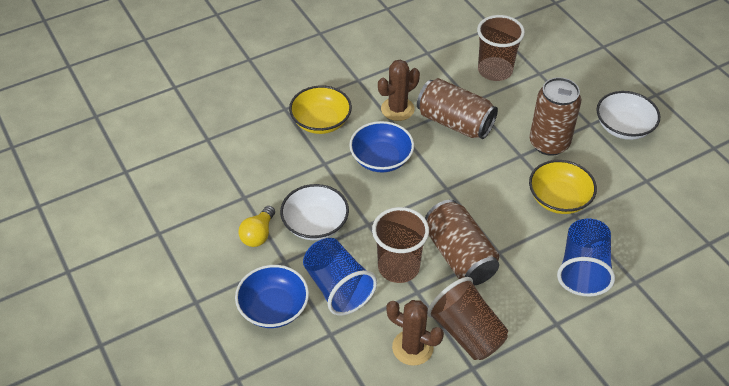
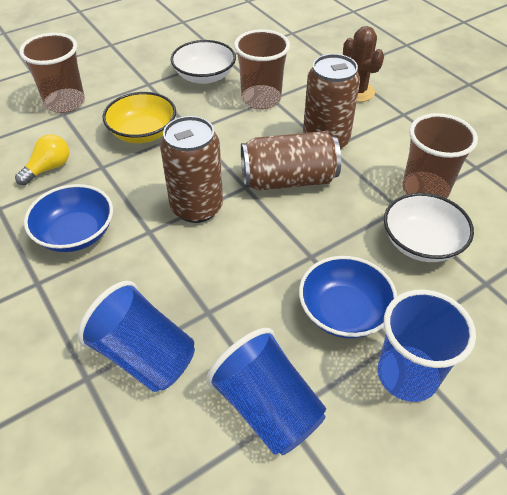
blue cup: [303,238,377,316] [557,219,615,296] = 2 -> [78,281,195,392] [206,328,326,455] [378,289,476,402] = 3
brown cactus: [378,59,420,121] [386,300,444,366] = 2 -> [343,26,384,102] = 1
yellow bowl: [289,86,352,134] [529,160,597,214] = 2 -> [102,92,176,143] = 1

